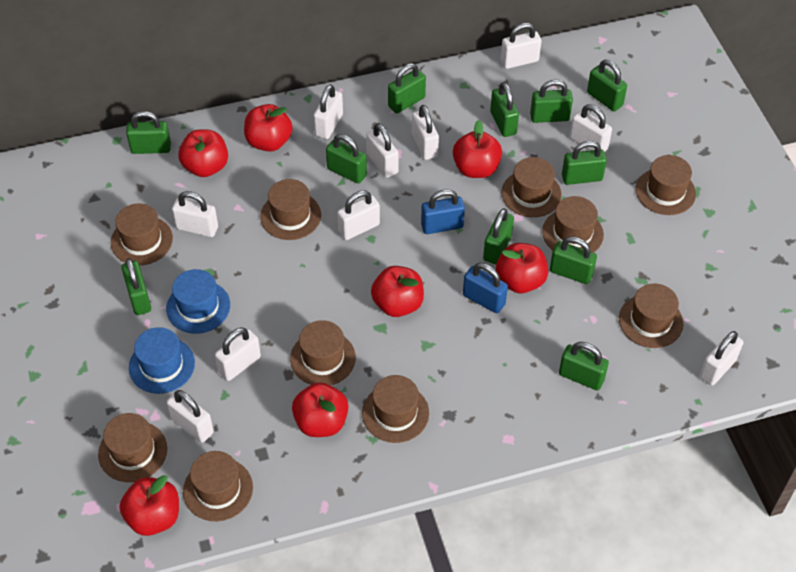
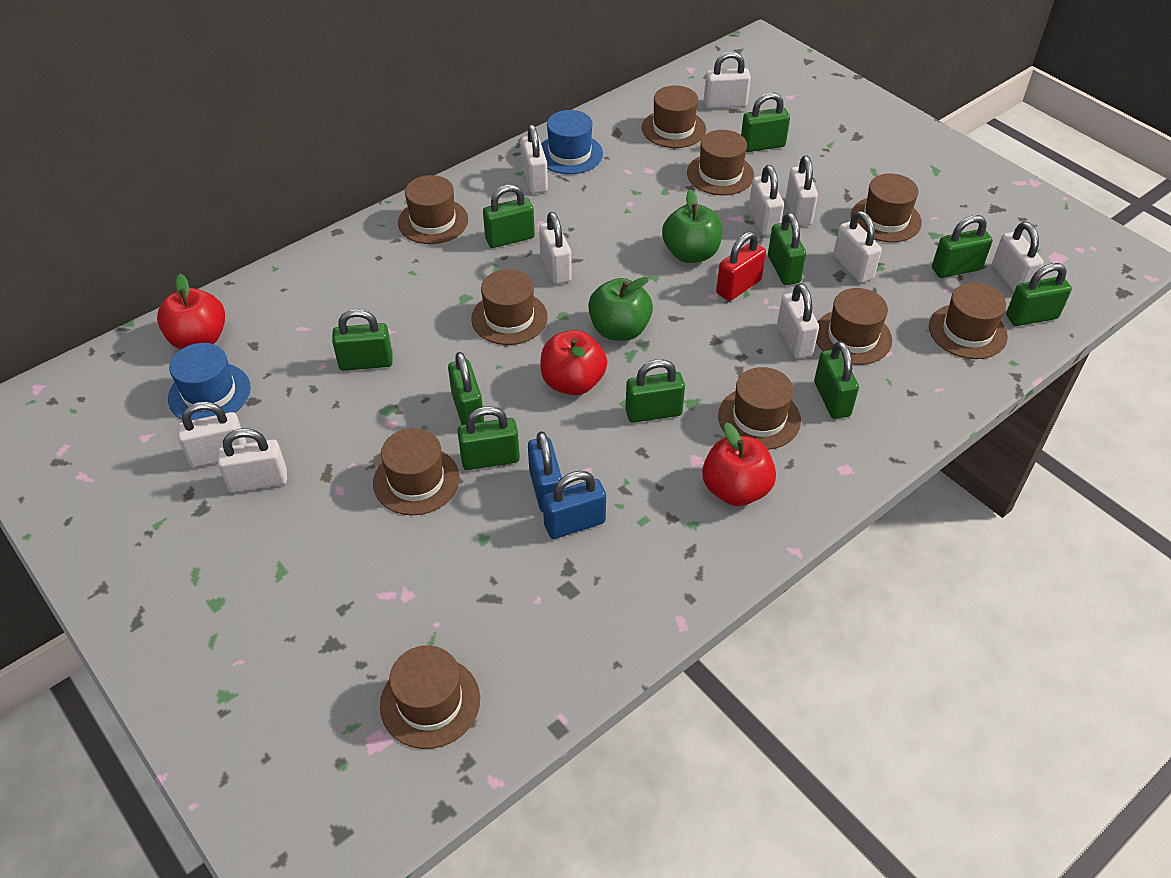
green apple: none = 0 -> [588,277,653,341] [662,190,722,263] = 2
green padlock: [121,258,151,315] [126,111,171,154] [326,134,367,184] [388,63,426,113] [483,208,514,264] [490,82,519,137] [530,80,573,123] [550,236,597,284] [559,342,609,391] [562,141,607,185] [587,60,627,111] = 11 -> [332,309,393,371] [448,352,484,425] [457,406,520,470] [483,184,535,248] [625,359,685,423] [741,92,790,152] [768,212,806,285] [814,341,859,419] [932,215,992,278] [1006,263,1072,326] = 10
red apple: [120,475,179,536] [178,129,228,177] [244,104,293,152] [292,383,349,437] [371,266,424,317] [453,120,502,178] [496,243,548,293] = 7 -> [157,274,225,349] [541,330,607,395] [702,422,776,506] = 3
red padlock: none = 0 -> [716,232,766,301] = 1

